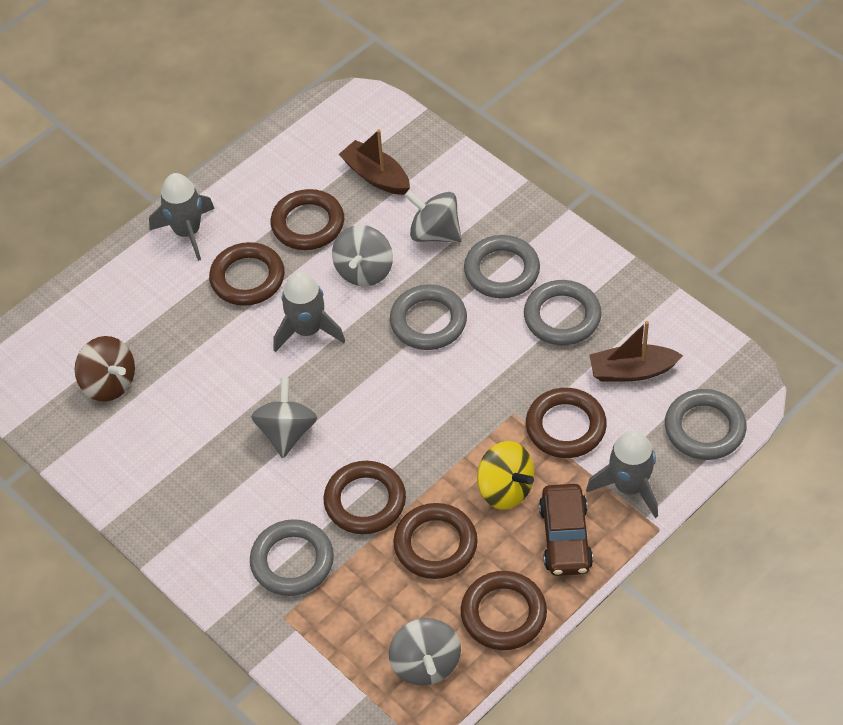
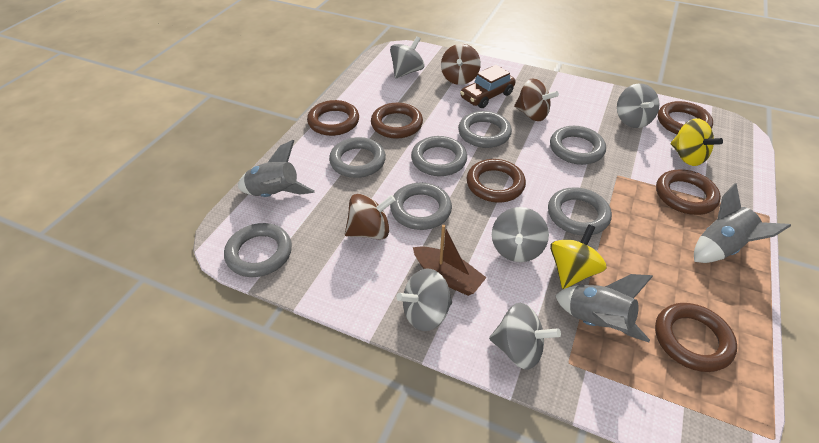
brown boat: [339,129,410,195] [590,321,683,381] = 2 -> [413,225,487,296] = 1
brown spinning top: [74,336,135,402] = 1 -> [345,194,395,240] [441,44,481,85] [514,78,559,121] = 3
grey ring: [250,519,334,596] [390,285,467,350] [464,235,540,298] [524,280,602,345] [665,389,746,460] = 5 -> [224,223,292,277] [329,137,386,178] [390,183,452,230] [411,136,467,176] [458,111,512,148] [548,187,612,235] [550,126,606,165] = 7
grey spinning top: [250,378,317,458] [332,225,393,286] [389,618,461,685] [404,190,462,243] = 4 -> [390,36,425,79] [396,269,452,331] [489,303,561,370] [492,207,549,262] [617,83,660,128] = 5
yellow spinning top: [477,441,534,510] = 1 -> [550,224,607,289] [671,118,723,166] = 2

